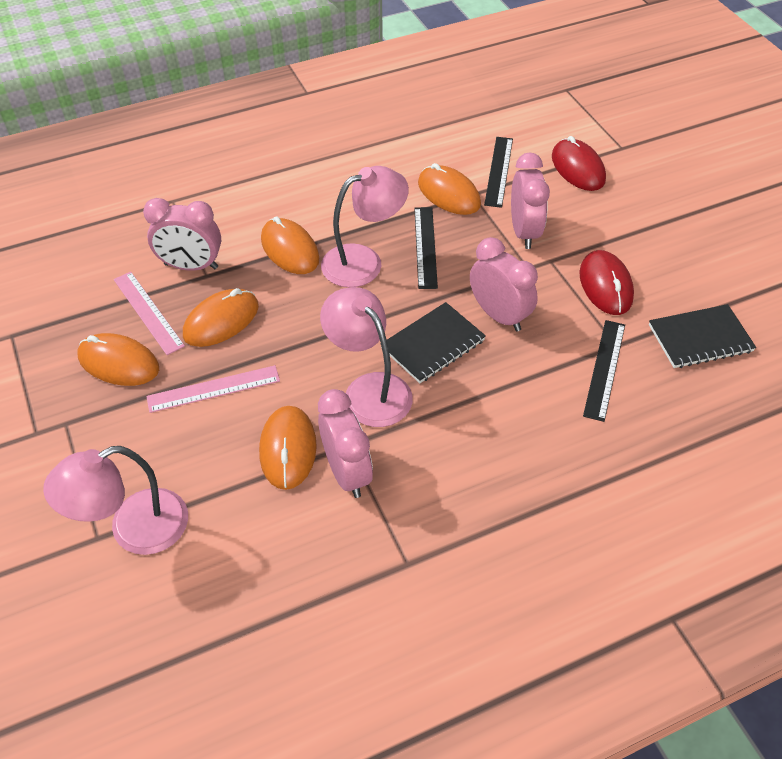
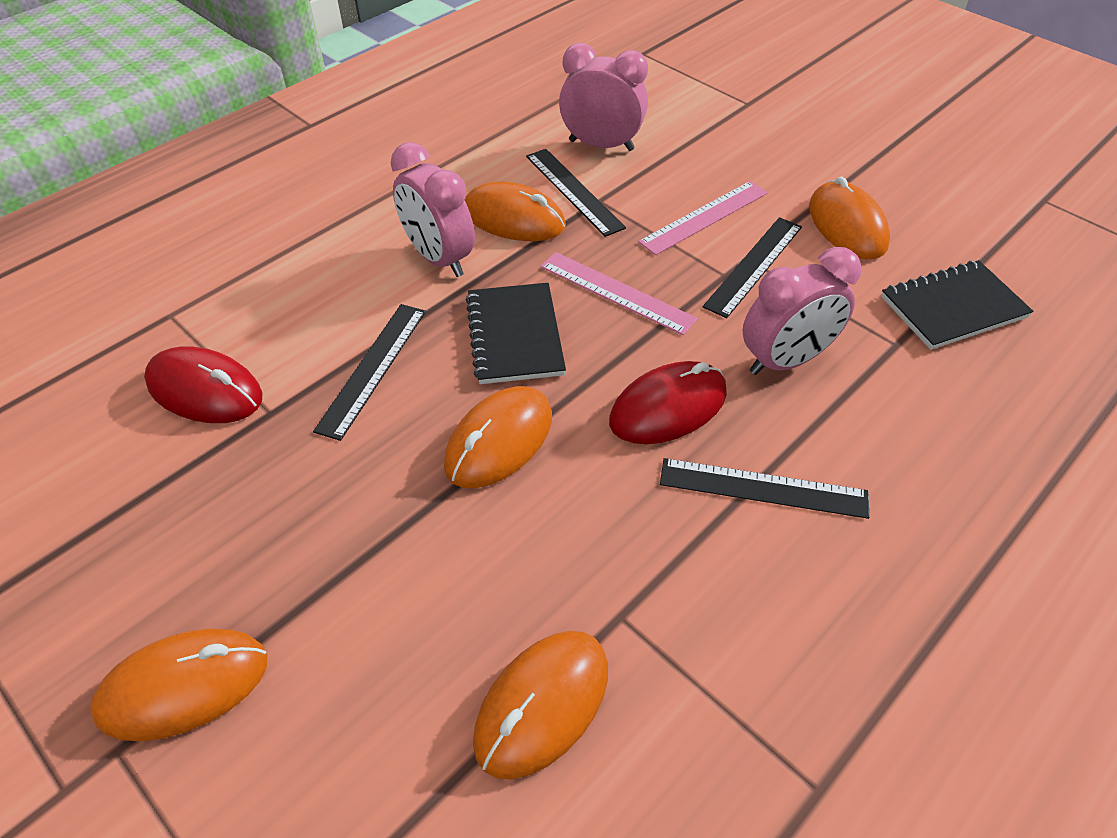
black ruler: [414,207,438,289] [484,137,513,208] [583,320,625,422] = 3 -> [313,304,426,441] [526,149,626,237] [660,458,869,519] [703,217,802,318] = 4
pink clock: [143,198,221,271] [318,389,373,498] [470,237,538,332] [511,152,550,249] = 4 -> [391,142,475,277] [559,43,648,151] [742,247,862,375] = 3
pink lamp: [43,446,188,555] [320,287,413,427] [321,166,409,287] = 3 -> none = 0

